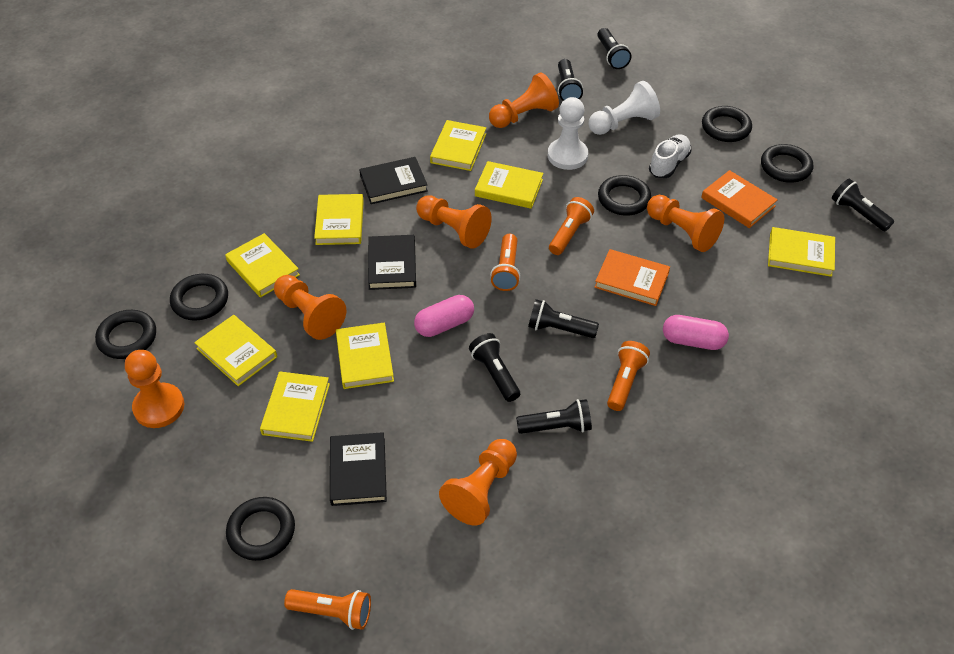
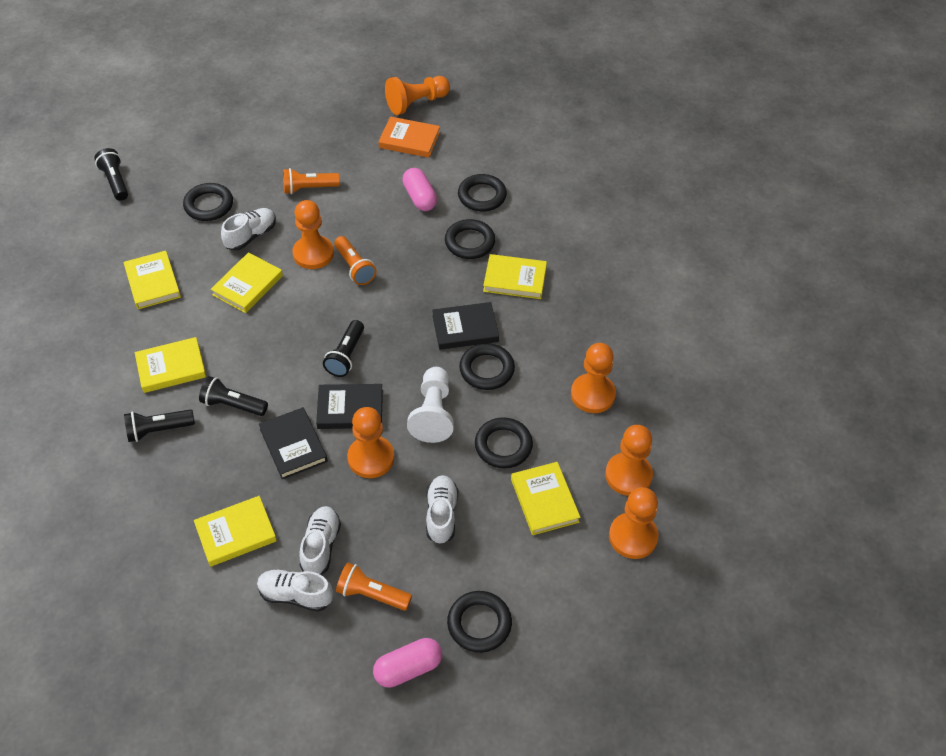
black flashlight: [469,333,520,402] [516,399,592,434] [528,299,599,338] [558,59,583,101] [597,28,631,69] [832,178,894,231] = 6 -> [94,148,128,201] [124,410,195,442] [199,376,268,416] [323,320,364,377] = 4
orange book: [595,249,670,306] [701,170,778,228] = 2 -> [378,117,440,158] = 1
orange flashlight: [284,589,371,630] [490,234,521,291] [549,197,594,255] [607,341,650,411] = 4 -> [283,168,340,194] [334,236,377,285] [336,563,412,611] = 3
white pawn: [548,97,588,170] [589,81,660,135] = 2 -> [407,367,454,443] = 1
white shoe: [649,134,691,178] = 1 -> [221,208,276,251] [257,569,333,612] [299,506,341,575] [426,475,458,544] = 4
yellow book: [194,315,277,386] [225,233,300,298] [260,371,330,442] [314,194,364,245] [336,322,394,389] [430,120,486,171] [475,161,543,209] [768,227,835,277] = 8 -> [124,251,181,309] [135,337,206,393] [194,496,277,567] [211,252,283,313] [483,254,547,299] [511,462,581,535] = 6

